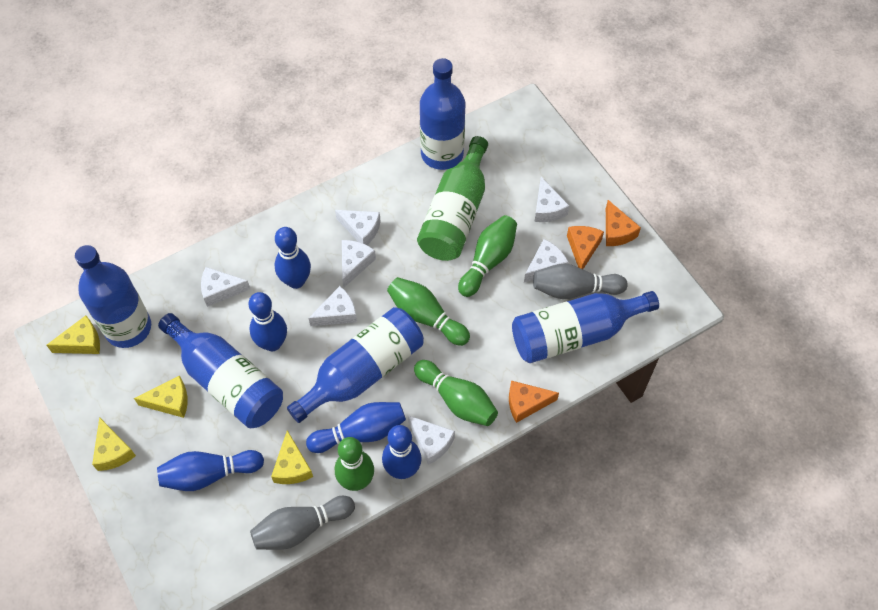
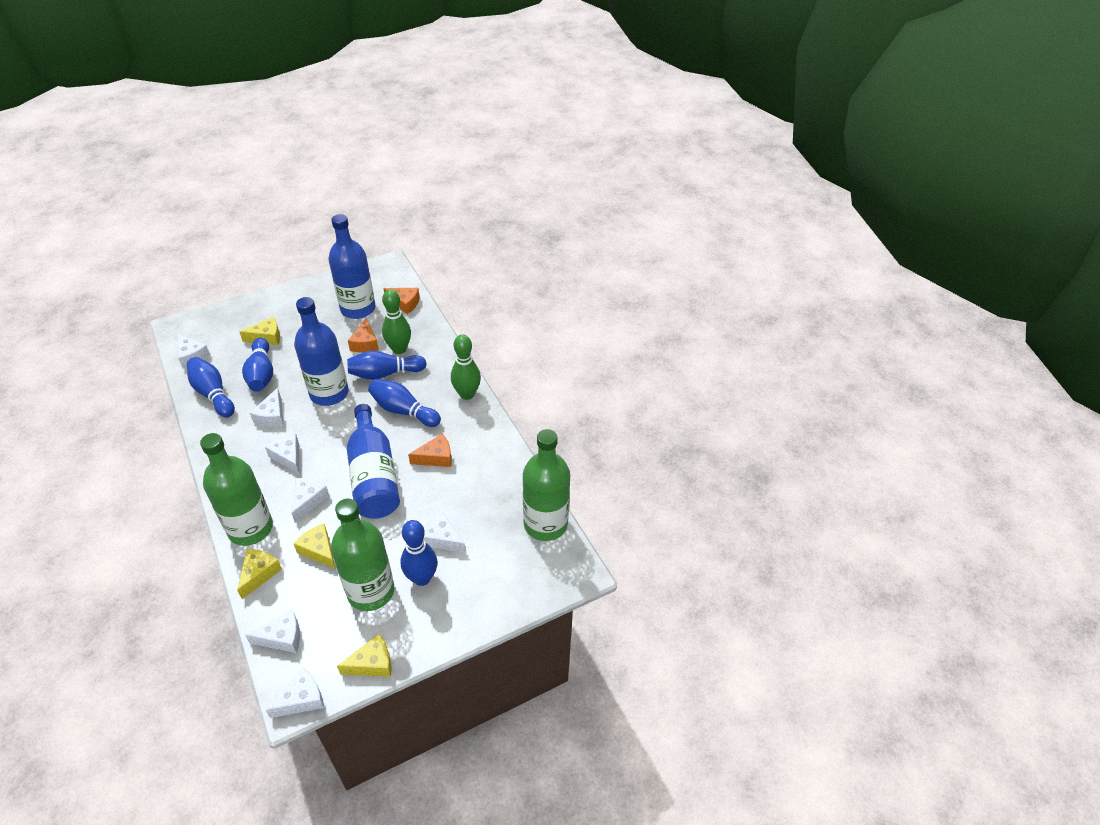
blue bottle: [75,245,151,348] [158,313,283,428] [287,307,424,423] [420,58,465,170] [512,291,659,363] = 5 -> [294,297,349,406] [329,214,376,319] [347,404,400,519] = 3
green bottle: [417,136,488,261] = 1 -> [200,433,273,546] [331,498,394,611] [523,429,570,541] = 3
green bowling pin: [335,437,374,491] [387,277,470,346] [414,360,498,426] [458,215,517,297] = 4 -> [382,289,411,354] [451,334,481,400] = 2
grey bowling pin: [250,496,355,550] [533,264,628,299] = 2 -> none = 0

